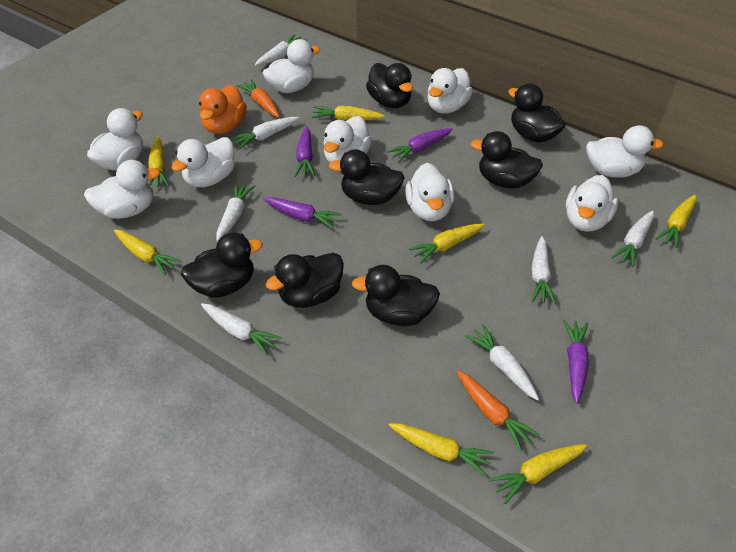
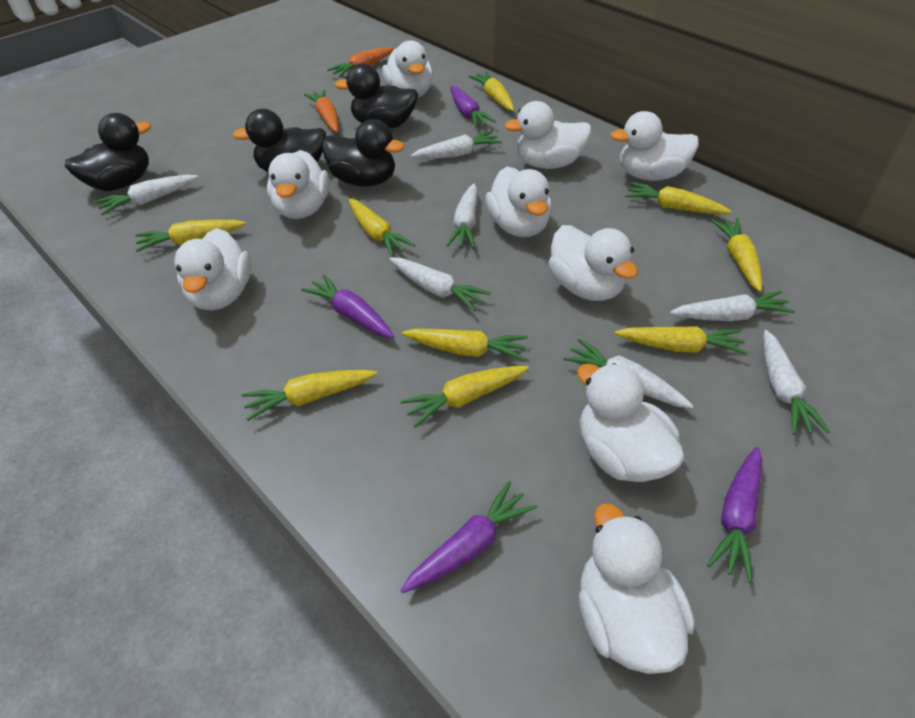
black duck: [181,233,263,298] [266,253,344,308] [329,149,405,205] [352,265,440,326] [366,63,413,108] [471,131,543,189] [508,83,566,142] = 7 -> [65,113,151,191] [233,109,326,173] [322,119,404,187] [335,63,418,128] = 4
orange duck: [199,85,247,134] = 1 -> none = 0
yellow carrot: [114,229,182,275] [148,137,169,187] [312,106,385,120] [389,423,494,476] [408,224,485,264] [488,444,587,504] [655,195,696,248] = 7 -> [136,220,246,252] [242,370,378,421] [348,198,416,257] [400,366,529,427] [402,328,528,361] [468,71,514,111] [615,326,747,354] [625,182,732,215] [711,218,762,292] = 9

